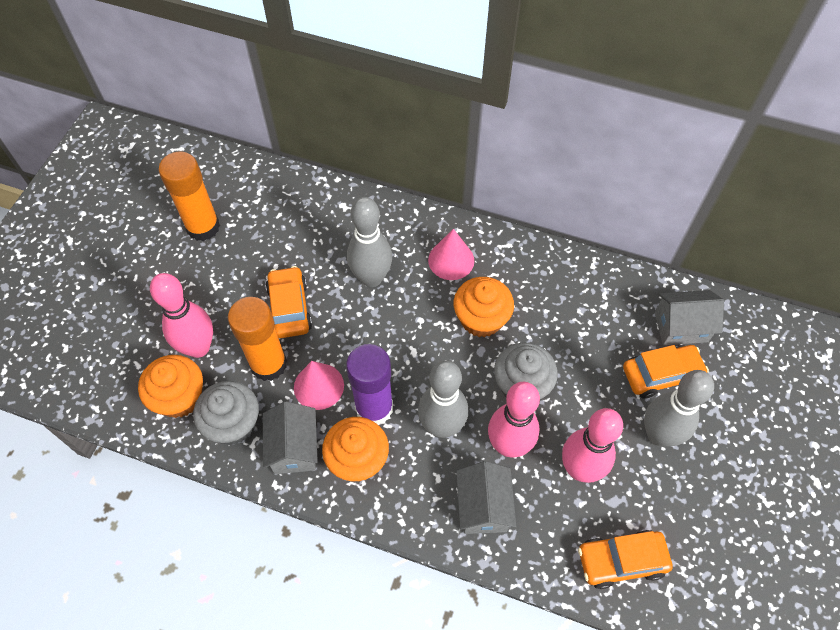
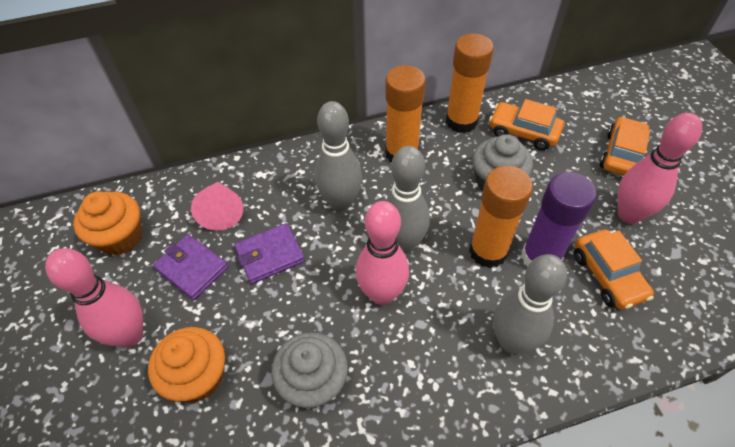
grey house: [263,401,318,474] [456,461,516,534] [655,290,724,345] = 3 -> none = 0
orange cupcake: [138,355,203,418] [322,417,389,482] [454,277,514,337] = 3 -> [74,191,142,255] [148,327,225,402] = 2
orange glue stick: [159,152,220,241] [228,297,287,381] = 2 -> [385,65,426,162] [446,33,494,133] [469,166,533,268] = 3
pink cone: [294,361,344,410] [428,229,474,280] = 2 -> [191,182,243,231] = 1
purple wallet: none = 0 -> [153,234,228,300] [234,223,305,284] = 2

